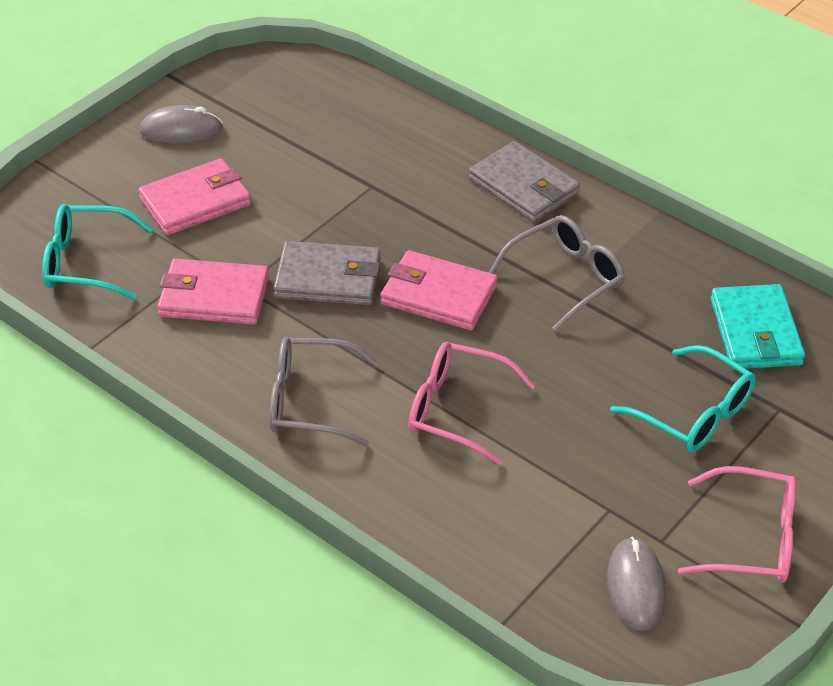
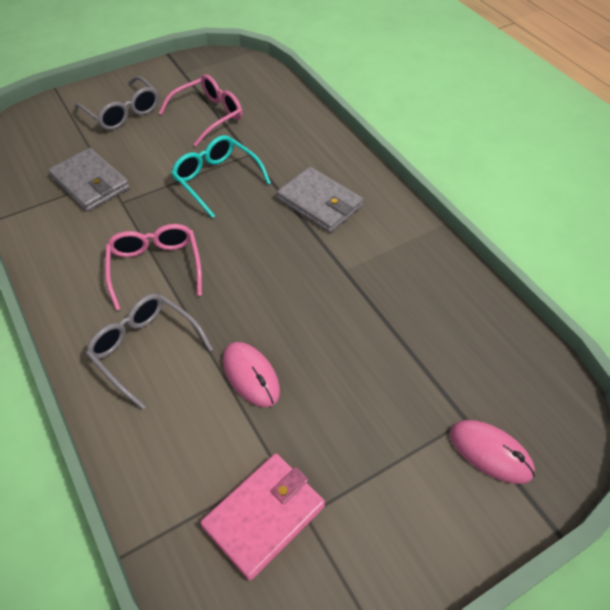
grey mouse: [139,105,223,143] [607,537,666,631] = 2 -> none = 0
pink mouse: none = 0 -> [223,342,280,407] [450,420,535,484] = 2
pink wallet: [138,158,251,235] [157,258,269,325] [380,250,498,330] = 3 -> [200,453,325,581] = 1
turquoise glasses: [42,204,153,299] [610,345,756,452] = 2 -> [171,135,271,218] = 1
turquoise wallet: [711,284,805,369] = 1 -> none = 0

